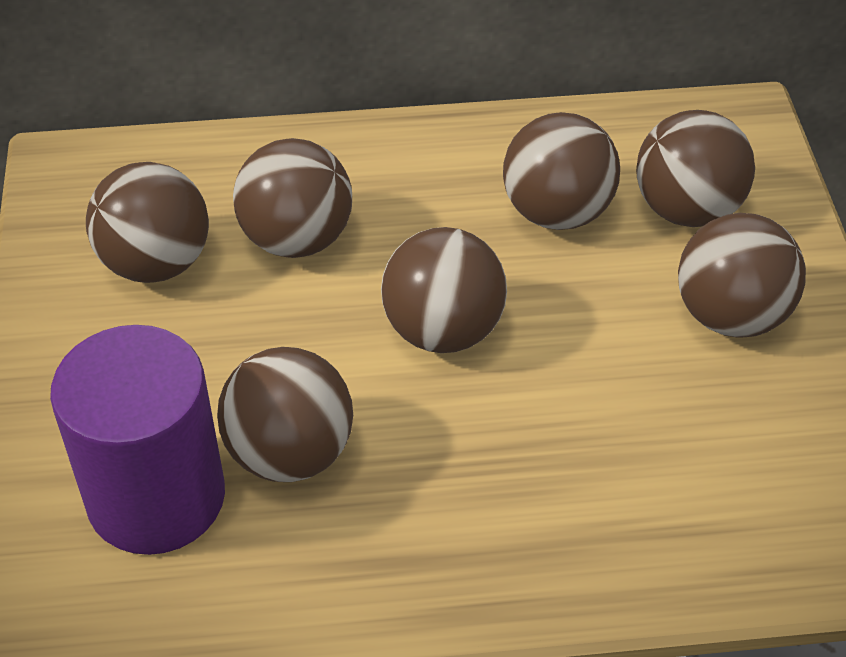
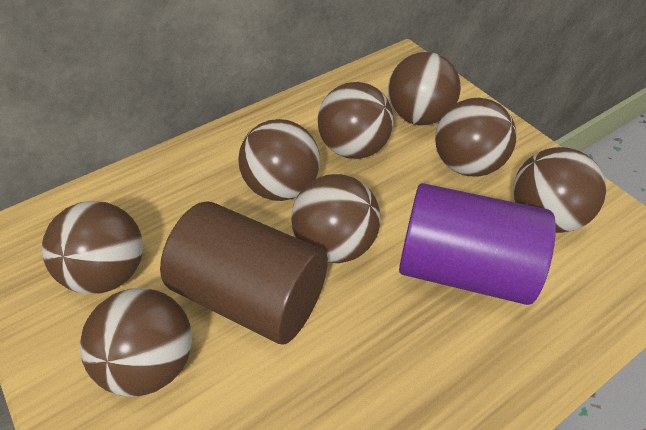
brown ball: [86,162,209,283] [217,347,353,482] [233,138,352,258] [381,227,507,353] [503,112,620,230] [636,110,755,227] [678,213,806,338] = 7 -> [42,201,143,294] [80,288,192,397] [238,119,320,201] [291,174,381,263] [318,82,394,159] [388,52,461,126] [435,98,517,176] [513,147,606,233] = 8
brown cylinder: none = 0 -> [160,202,328,345] = 1

